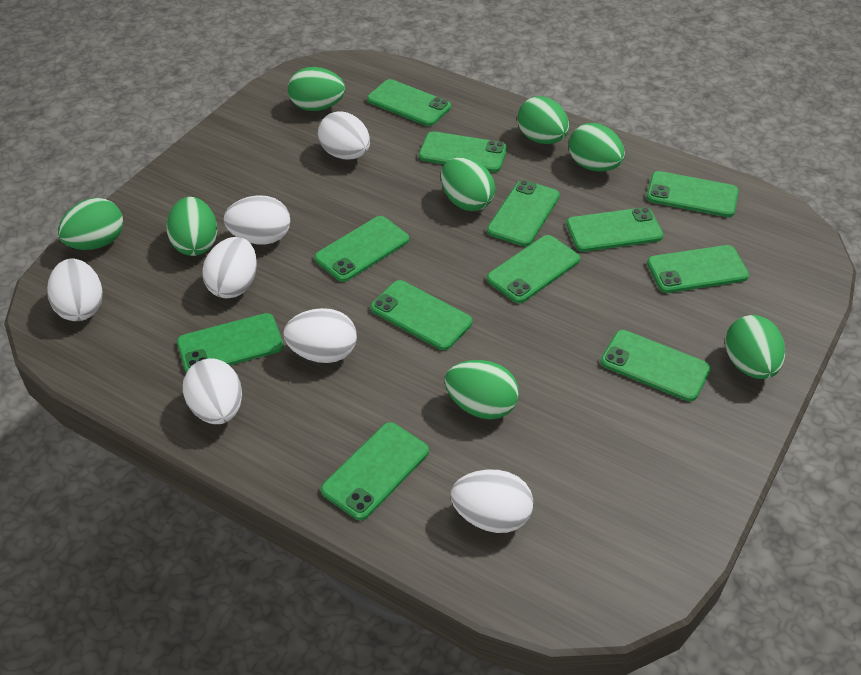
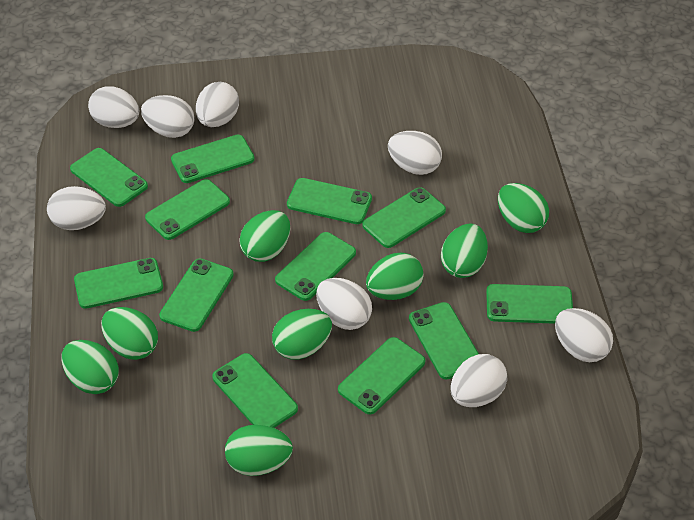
white egg: [47,258,103,321] [183,358,242,424] [202,237,257,298] [224,195,290,245] [283,308,357,363] [318,111,370,159] [451,470,533,533] = 7 -> [47,186,106,230] [88,86,139,128] [141,95,194,138] [196,82,239,127] [316,278,372,330] [388,131,442,175] [451,354,507,407] [555,308,613,362] = 8

